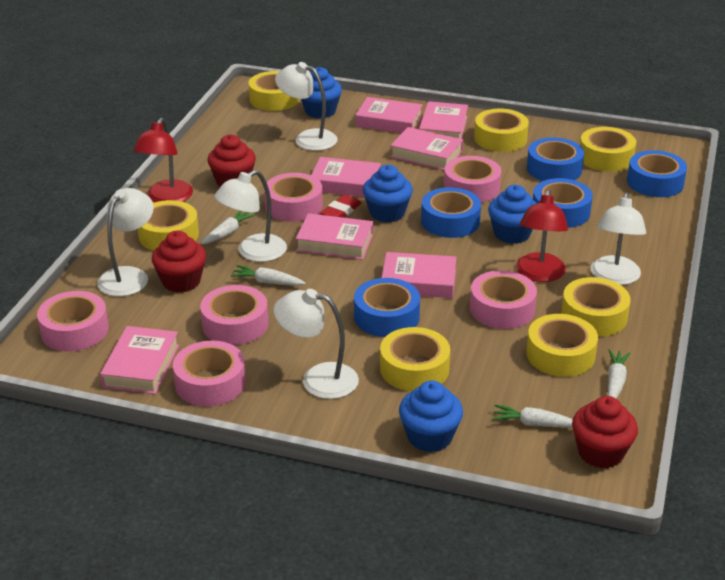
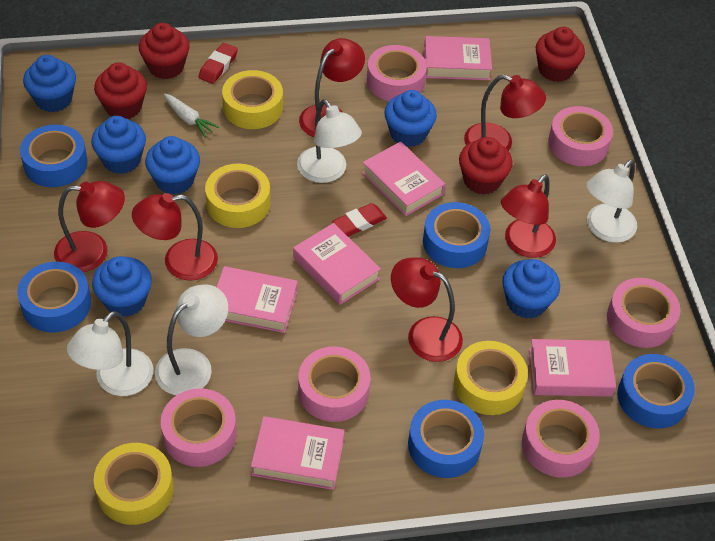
blue cupcake: [301,67,342,119] [363,165,413,223] [399,381,463,452] [488,185,537,244] = 4 -> [23,55,76,112] [91,116,146,174] [92,256,152,317] [145,136,200,195] [384,90,437,147] [502,259,560,319] = 6
pink book: [100,326,179,394] [296,213,373,260] [311,157,381,197] [356,97,423,133] [382,252,457,298] [390,127,463,170] [419,101,468,139] = 7 -> [217,266,298,333] [251,416,345,490] [293,223,381,305] [362,141,445,216] [424,36,492,80] [529,339,616,397] = 6
red cupcake: [152,230,206,293] [208,135,256,187] [572,396,638,469] = 3 -> [94,63,147,119] [139,23,190,79] [459,137,513,195] [536,27,585,82] = 4
red eraser: [320,195,361,218] = 1 -> [198,43,238,84] [332,203,387,237] = 2
red lamp: [133,118,193,202] [516,189,568,282] = 2 -> [54,181,125,272] [132,193,218,281] [299,38,365,137] [391,257,463,362] [464,75,546,151] [501,174,556,258] = 6
white carrot: [201,211,256,244] [230,265,305,286] [492,404,573,428] [608,349,631,399] = 4 -> [164,93,219,137] = 1
white lamp: [97,188,154,297] [214,170,287,262] [274,289,359,399] [275,62,338,151] [591,192,646,285] = 5 -> [67,311,153,396] [155,284,228,395] [297,99,362,183] [586,160,637,243] = 4
yellow tape: [138,200,199,251] [249,71,300,111] [380,327,450,391] [474,109,529,152] [526,314,598,377] [561,277,631,336] [580,127,636,172] = 7 -> [94,443,174,525] [205,163,270,228] [222,70,283,129] [454,341,528,415] = 4

